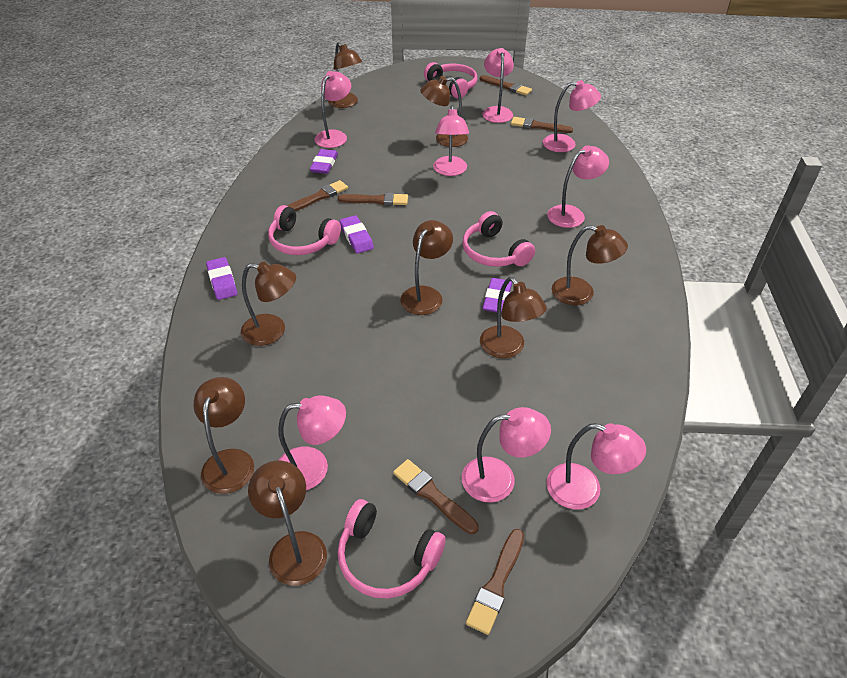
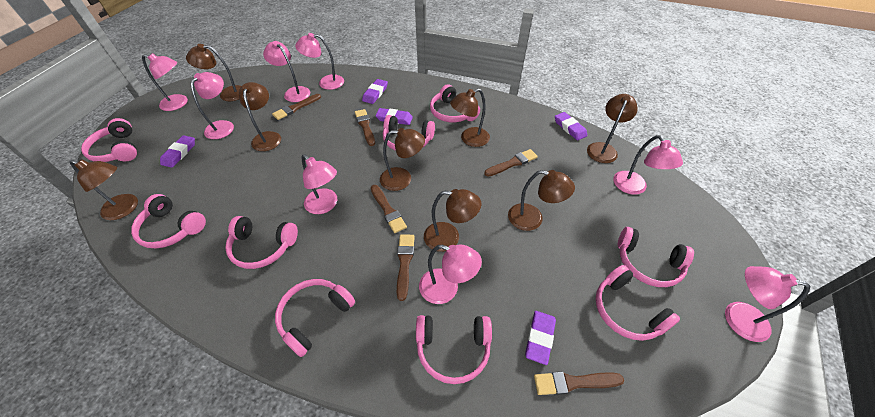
pink headphones: [268,205,341,255] [337,499,446,598] [424,62,477,99] [463,211,535,267] = 4 -> [81,118,137,162] [131,194,206,248] [225,216,298,269] [275,279,355,357] [383,115,435,151] [416,315,492,384] [430,84,480,122] [595,265,680,341] [618,227,694,287] = 9
purple eraser: [206,257,237,300] [310,149,338,174] [339,215,374,253] [482,278,512,313] = 4 -> [160,135,195,168] [362,79,388,104] [376,108,413,125] [525,311,556,365] [555,112,587,141] = 5

